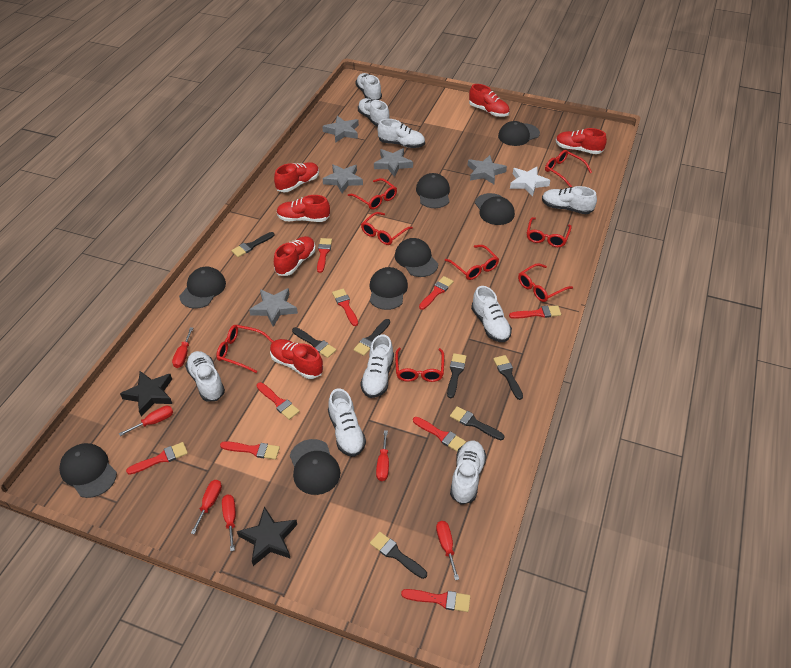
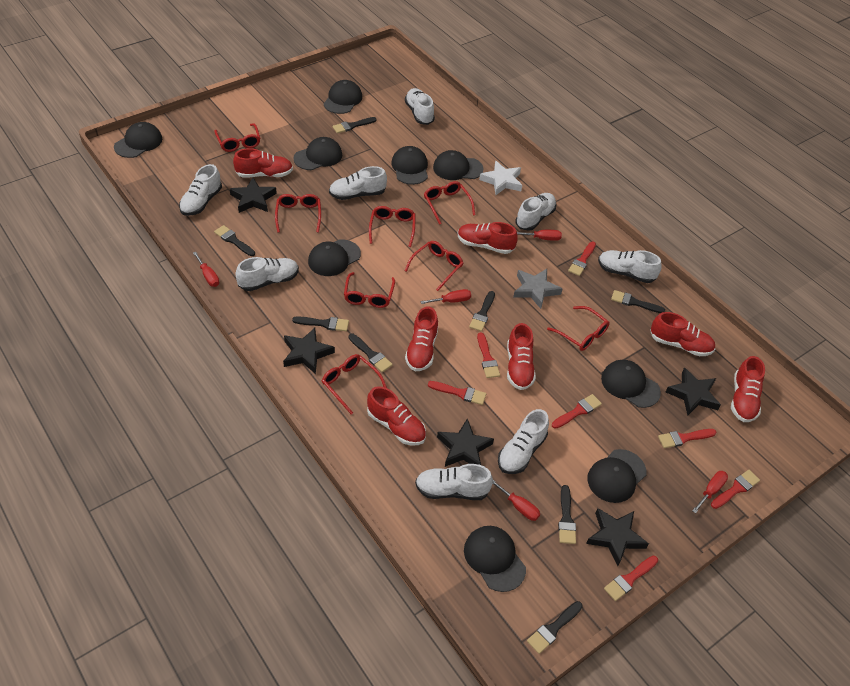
black brush: [231,232,275,257] [292,327,336,358] [354,319,390,356] [370,532,427,579] [447,353,466,398] [450,406,505,440] [493,355,523,400] = 7 -> [214,225,255,256] [292,316,349,331] [333,117,376,133] [349,334,393,372] [469,291,495,332] [527,601,583,654] [558,485,576,544] [611,290,665,313] = 8
black cap: [59,443,117,498] [179,267,226,309] [290,439,340,495] [370,267,408,310] [395,238,438,277] [416,173,450,208] [475,193,515,225] [498,121,540,146] = 8 -> [114,122,162,158] [293,137,342,170] [308,239,361,276] [323,80,362,114] [391,146,428,185] [433,150,483,180] [464,526,526,592] [587,449,646,503] [601,360,661,408] = 9
black star: [120,371,172,417] [237,507,297,566] = 2 -> [230,178,277,213] [283,328,335,374] [437,418,494,467] [586,508,649,566] [666,368,721,416] = 5
grey star: [249,288,298,327] [322,116,359,143] [323,164,363,193] [374,148,413,177] [468,155,507,184] = 5 -> [513,269,562,309] = 1
red brush: [126,442,188,475] [220,441,280,460] [256,382,300,420] [317,238,332,273] [332,289,358,326] [401,589,470,612] [413,417,466,451] [419,276,454,310] [509,305,561,319] = 9 -> [428,381,486,405] [477,333,500,378] [552,394,602,429] [568,242,596,276] [604,556,658,601] [658,429,716,448] [711,470,760,509] = 7
red screwdriver: [119,406,173,436] [172,327,193,368] [191,480,222,534] [222,495,236,551] [376,430,389,481] [436,521,459,580] = 6 -> [193,252,219,287] [421,289,471,304] [493,480,540,521] [517,230,562,241] [692,471,728,513] = 5
red shoe: [270,339,323,379] [274,162,319,192] [274,236,316,276] [276,195,330,222] [469,84,510,117] [556,128,607,154] = 6 -> [233,148,293,178] [367,386,426,445] [405,307,438,371] [458,222,518,254] [507,323,536,390] [650,312,715,356] [731,356,765,422] = 7
white shoe: [185,351,225,401] [328,388,366,457] [355,73,382,100] [358,98,390,127] [360,334,394,398] [378,119,425,148] [450,441,487,505] [471,286,512,342] [542,186,597,214] = 9 -> [179,164,222,216] [236,257,299,291] [329,166,387,200] [405,88,435,125] [415,464,493,500] [498,409,549,474] [515,193,557,231] [598,250,662,283] = 8

